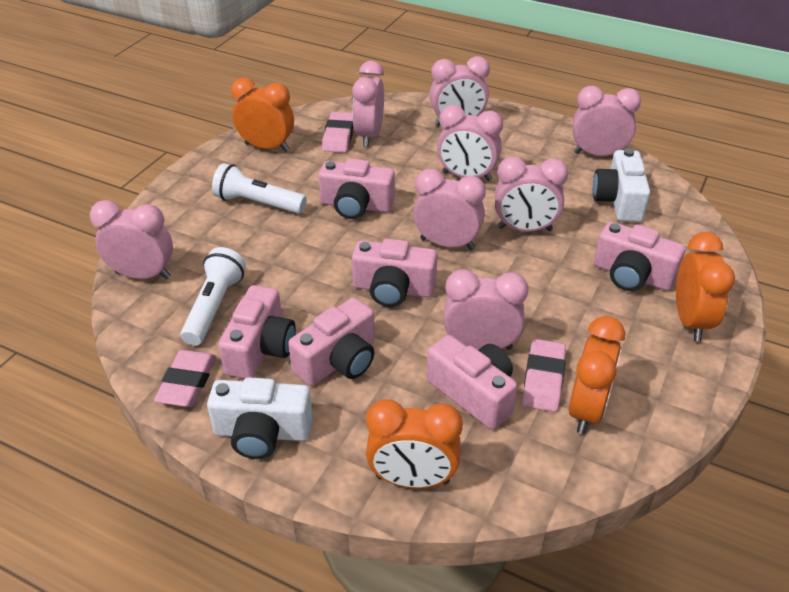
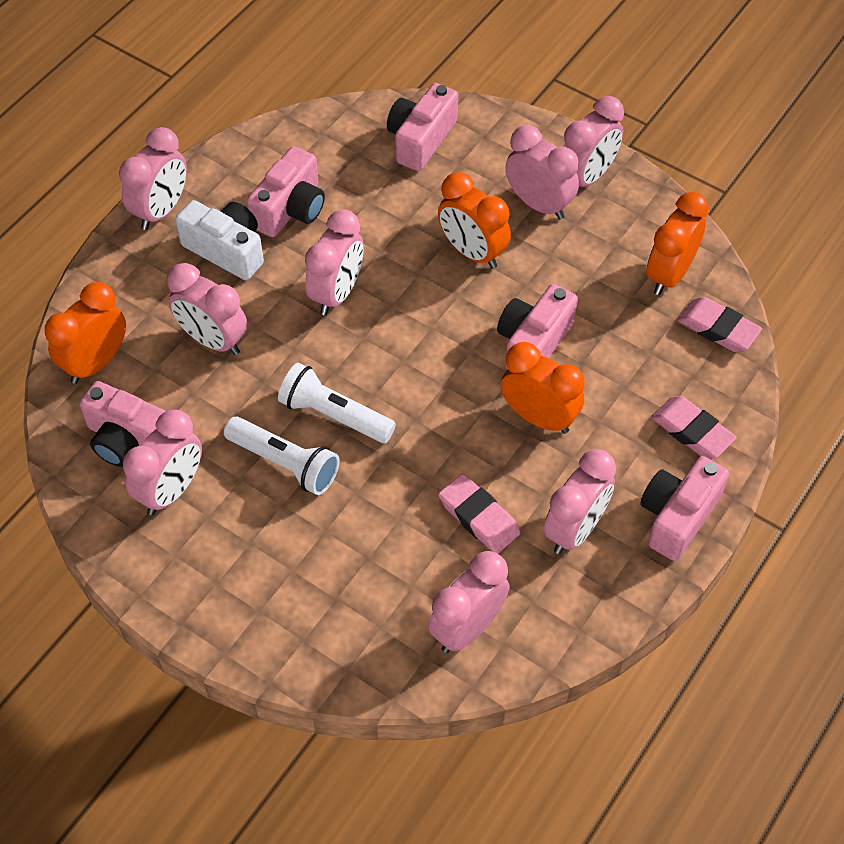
pink camera: [218,285,296,379] [288,298,375,386] [318,158,395,219] [352,238,437,307] [427,335,517,429] [594,222,685,291] = 6 -> [79,381,166,467] [247,146,325,237] [387,83,458,171] [497,284,578,370] [640,456,729,561] = 5
white camera: [207,377,313,459] [593,148,650,222] = 2 -> [175,200,264,280] = 1

